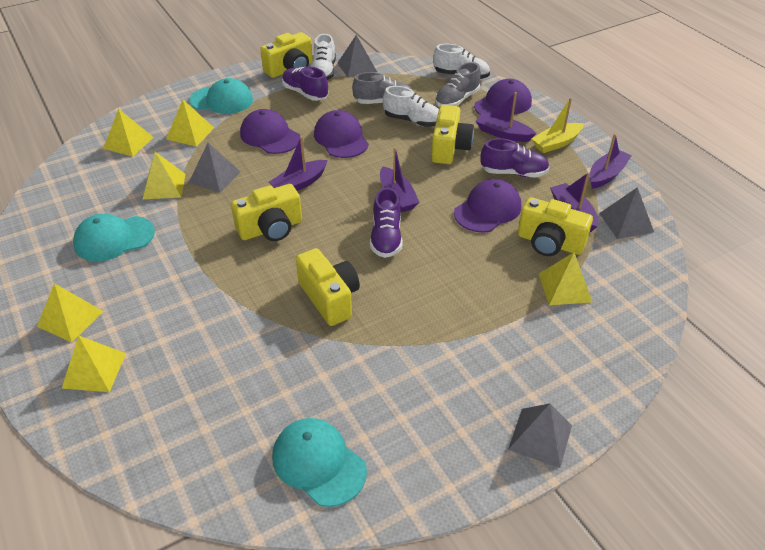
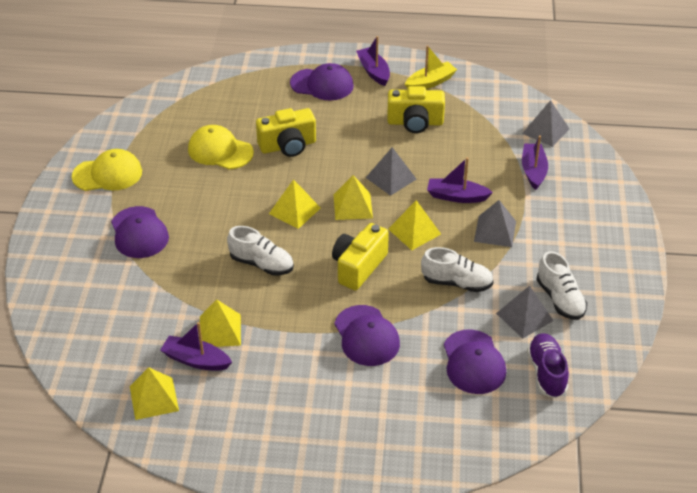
grey shoe: [352,72,412,104] [435,62,481,107] = 2 -> none = 0
purple boat: [269,136,328,191] [380,147,420,212] [476,92,536,142] [550,172,599,232] [589,133,632,189] = 5 -> [160,322,232,371] [356,36,390,86] [427,157,493,203] [522,135,548,190] = 4
purple shoe: [282,66,328,101] [370,187,403,258] [480,138,549,178] = 3 -> [527,333,569,398] = 1
turquoise cap: [73,214,155,262] [189,78,253,114] [272,418,367,507] = 3 -> none = 0
yellow camera: [231,184,302,241] [260,32,313,78] [296,248,360,326] [431,105,474,164] [518,197,593,256] = 5 -> [256,108,316,157] [332,223,389,291] [387,86,445,133] = 3
yellow cap: none = 0 -> [72,149,142,191] [188,125,254,169] = 2
yellow pyramid: [37,283,104,342] [62,335,126,392] [103,109,154,157] [143,152,185,199] [166,100,214,147] [539,252,592,305] = 6 -> [130,367,179,420] [200,299,241,347] [269,179,321,229] [334,175,373,220] [388,200,441,250] = 5

